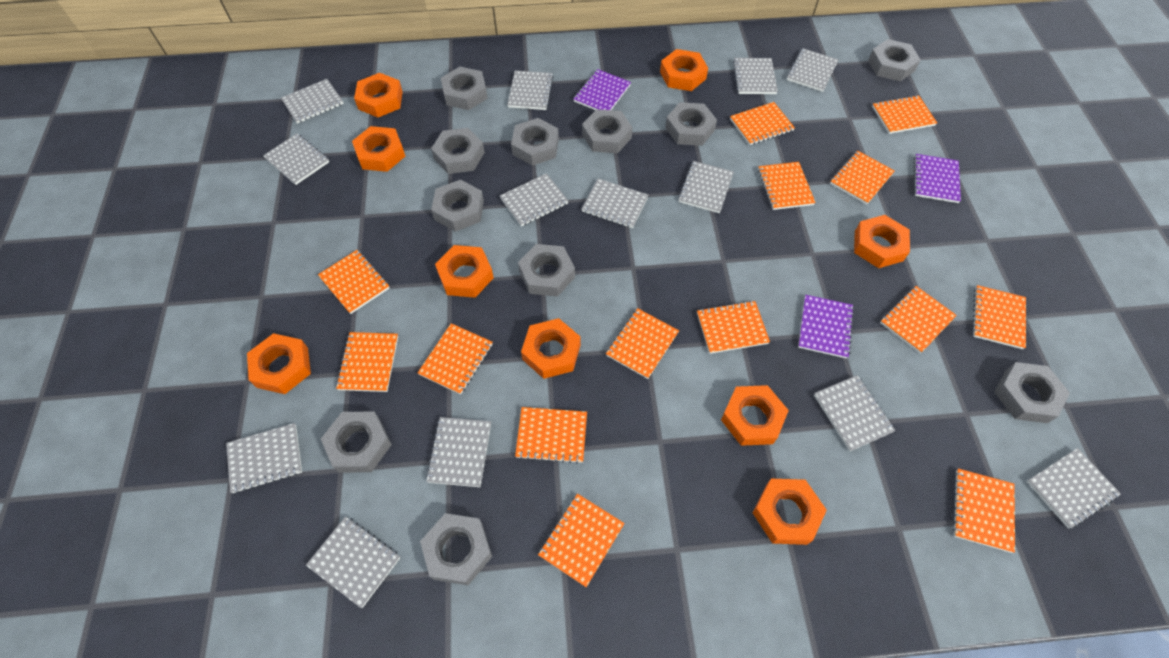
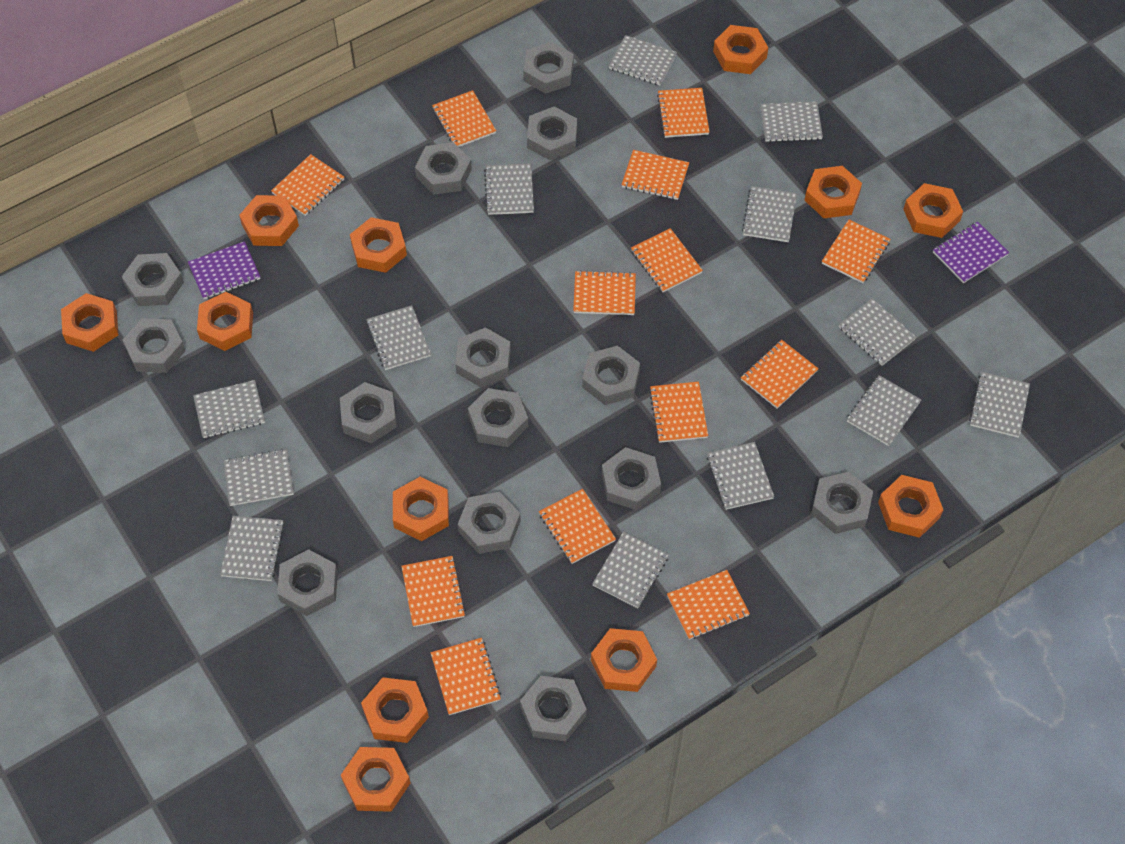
grey nut: [321,412,392,473] [420,513,492,585] [431,128,485,174] [431,179,484,232] [441,67,488,110] [511,118,559,166] [518,244,575,297] [582,109,633,153] [665,102,717,146] [868,39,921,81] [994,362,1070,423] = 11 -> [122,253,184,306] [123,318,185,373] [277,549,338,616] [340,382,397,444] [415,142,472,195] [455,327,511,387] [458,492,521,554] [468,388,528,447] [520,676,587,741] [523,42,574,94] [527,106,577,161] [582,345,640,405] [601,447,661,510] [811,472,873,534] = 14
orange notebook: [318,250,389,314] [336,332,398,392] [418,323,493,394] [515,407,587,464] [538,494,625,587] [606,308,679,379] [697,301,770,354] [730,102,795,145] [758,162,816,210] [830,151,895,205] [872,95,937,134] [880,286,957,353] [953,469,1015,553] [972,285,1026,349] = 14 -> [271,154,344,216] [401,556,466,627] [431,638,501,715] [432,90,496,147] [539,489,616,564] [573,270,636,315] [621,150,689,200] [631,228,703,292] [649,382,708,443] [657,88,709,138] [667,570,750,640] [741,340,818,409] [822,220,890,283] = 13
orange nut: [247,333,311,394] [352,126,405,172] [354,73,403,117] [435,245,494,298] [521,318,581,379] [660,49,708,91] [721,385,789,446] [752,479,827,545] [854,215,910,268] = 9 -> [61,293,118,352] [197,292,253,351] [239,195,299,246] [341,747,410,812] [350,217,407,273] [361,677,429,743] [393,477,449,541] [591,628,657,692] [713,25,768,74] [804,166,862,218] [878,475,943,538] [903,183,963,238] = 12
purple notebook: [573,69,631,110] [798,295,854,359] [914,154,961,203] = 3 -> [188,241,260,299] [933,221,1009,283] = 2

